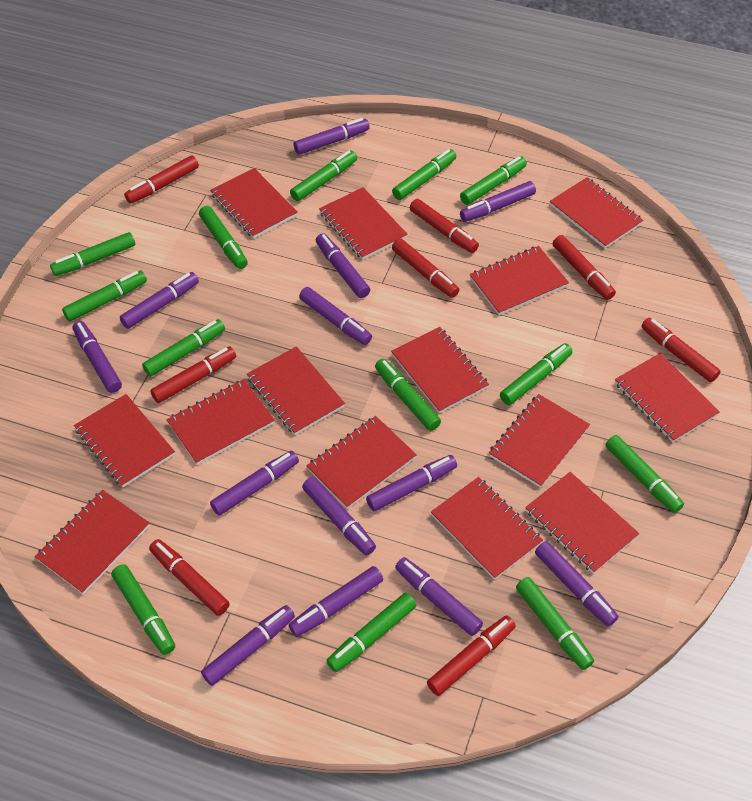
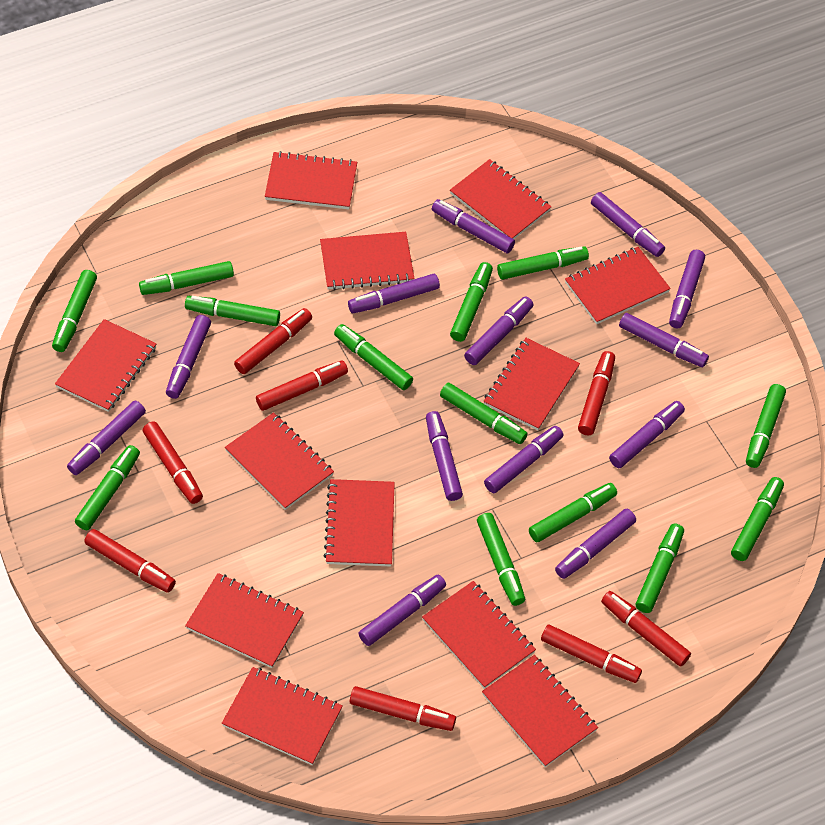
red notebook: [35,490,150,594] [74,394,175,487] [166,379,275,465] [210,168,298,239] [247,346,345,435] [306,416,417,509] [319,187,408,260] [391,327,489,413] [431,477,543,580] [470,246,569,315] [489,394,590,488] [525,472,639,574] [549,177,643,248] [615,353,719,443] = 14 -> [55,319,157,412] [185,573,304,668] [222,667,343,765] [225,412,334,510] [265,151,357,209] [320,232,415,290] [324,479,395,567] [422,581,536,689] [450,159,551,239] [482,655,598,767] [483,338,580,431] [565,247,671,324] = 12

